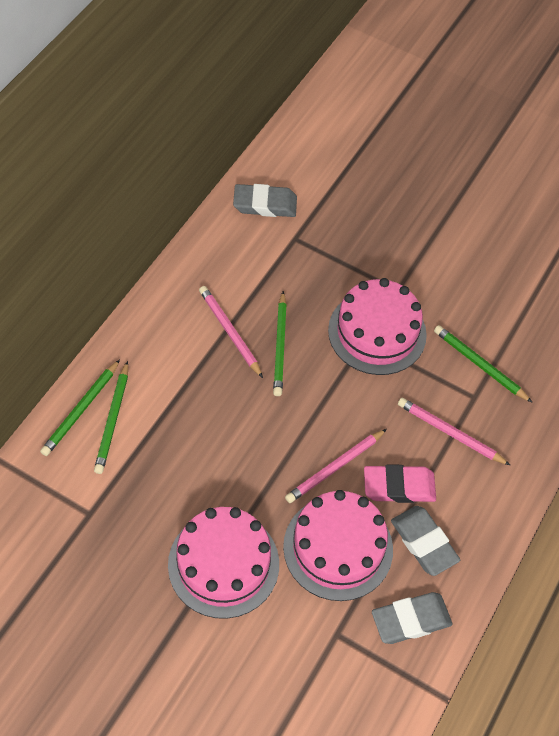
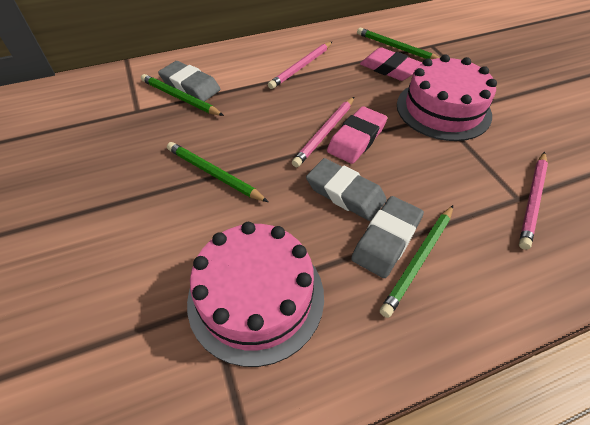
pink cake: [168,507,279,619] [283,490,393,601] [328,278,427,375] = 3 -> [187,222,324,367] [397,54,497,141] = 2
pink eraser: [364,464,436,503] = 1 -> [327,106,387,164] [360,47,422,81] = 2

